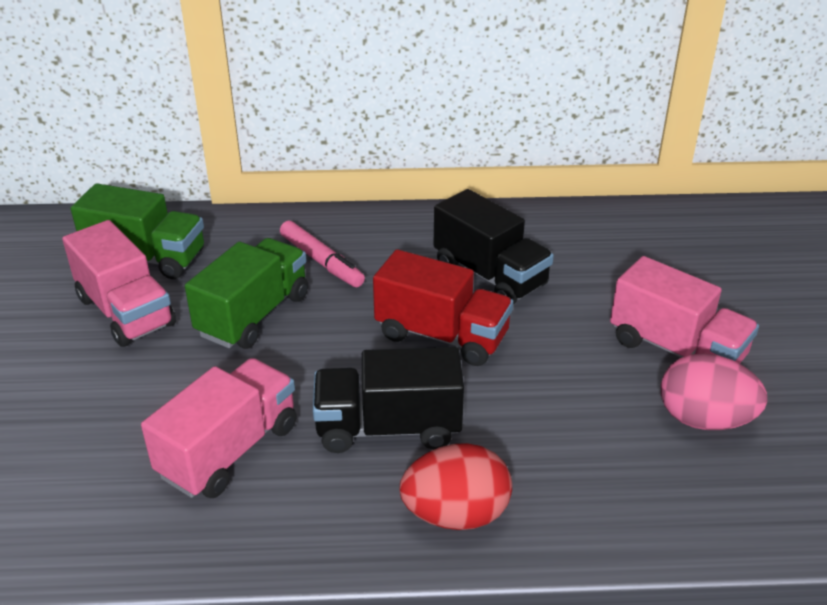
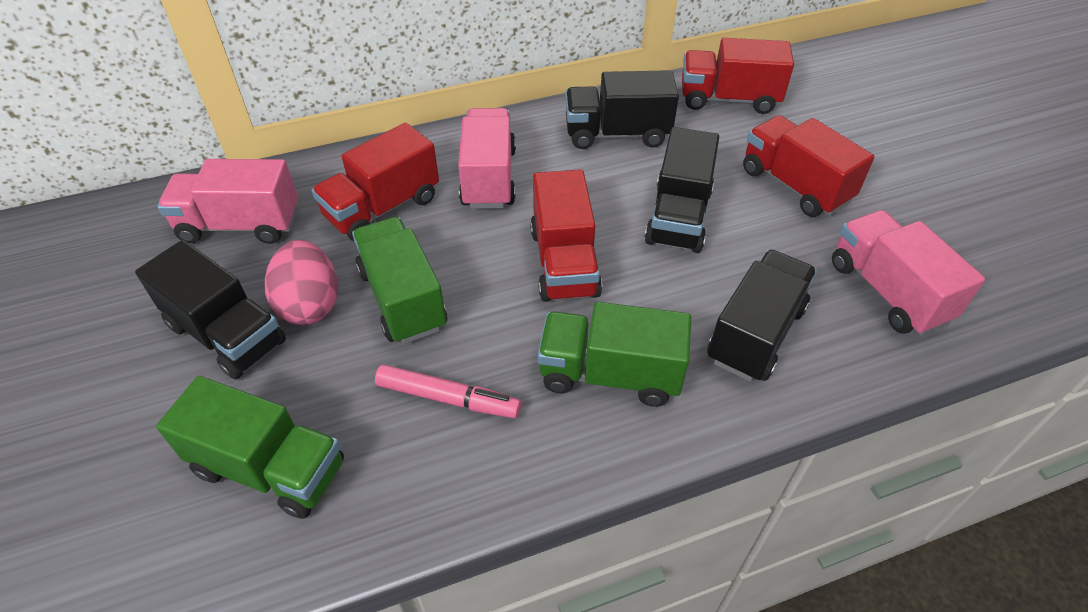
black truck: [313,347,464,453] [434,189,554,305] = 2 -> [135,240,286,380] [565,70,679,149] [645,127,719,253] [707,250,817,381] = 4
green truck: [71,184,204,279] [185,238,308,349] = 2 -> [156,376,344,519] [352,217,447,344] [538,302,692,407] = 3
red egg: [400,443,512,530] = 1 -> none = 0
red truck: [373,249,513,366] = 1 -> [312,123,439,241] [530,169,602,302] [682,38,794,114] [743,115,875,217] = 4

